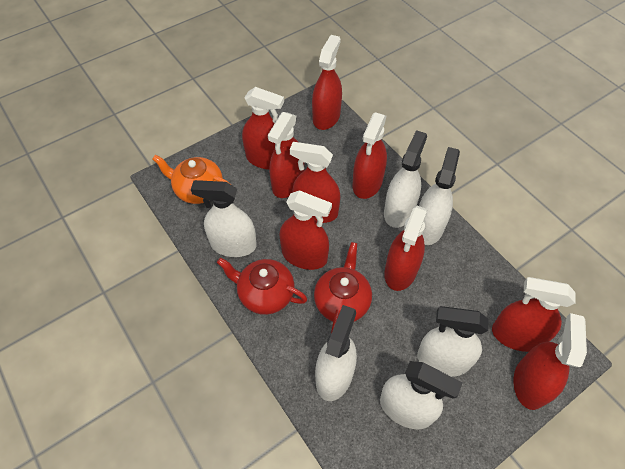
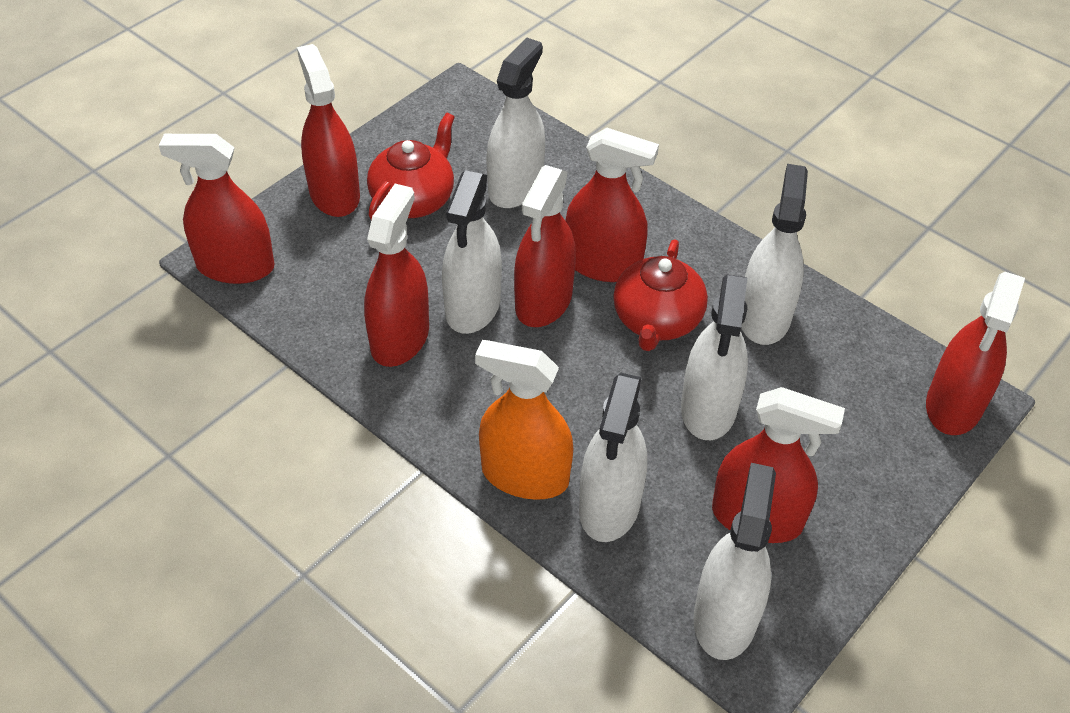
orange spray bottle: none = 0 -> [475,340,573,500] = 1
orange teapot: [152,155,230,204] = 1 -> none = 0
red spray bottle: [242,87,284,170] [268,112,304,198] [280,190,332,270] [290,142,340,223] [312,35,342,130] [353,112,387,199] [384,206,428,291] [492,277,576,352] [514,313,587,410] = 9 -> [159,134,274,284] [297,44,360,217] [364,184,429,367] [514,165,576,327] [565,128,659,282] [712,387,845,543] [926,272,1025,435] = 7

